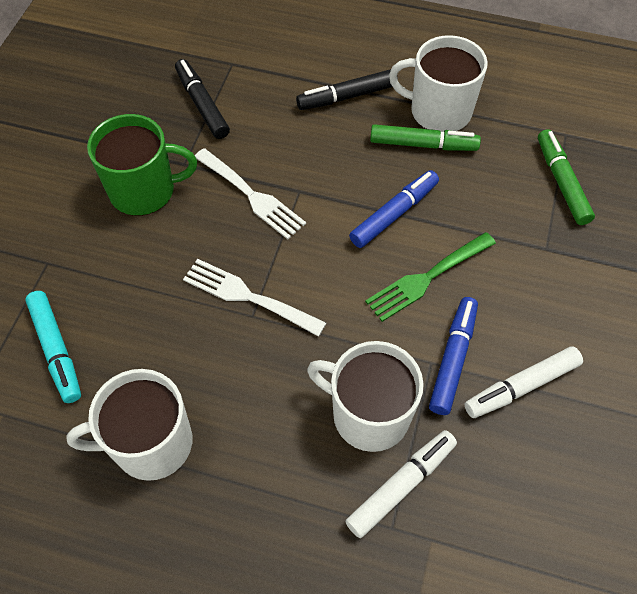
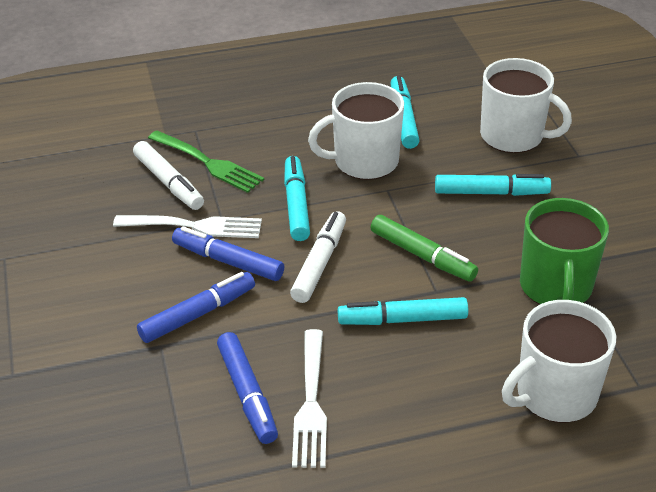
black marker: [175,59,230,139] [296,69,398,110] = 2 -> none = 0
blue marker: [349,170,439,248] [429,297,478,415] = 2 -> [137,272,255,343] [172,226,284,281] [217,332,278,444] = 3
green marker: [370,124,481,151] [538,129,595,225] = 2 -> [370,215,478,282] = 1
turquoise marker: [25,291,81,403] = 1 -> [284,156,310,241] [338,297,468,325] [391,76,420,149] [435,174,551,196] = 4

